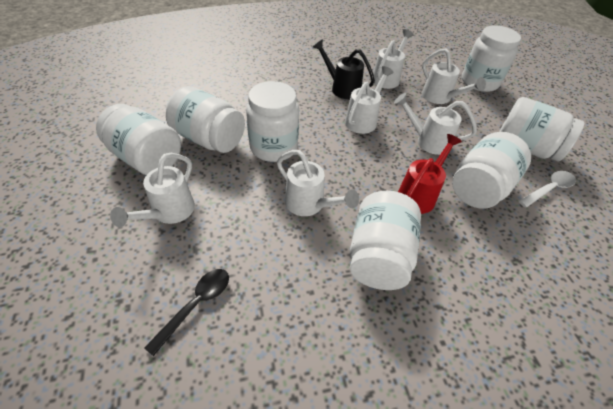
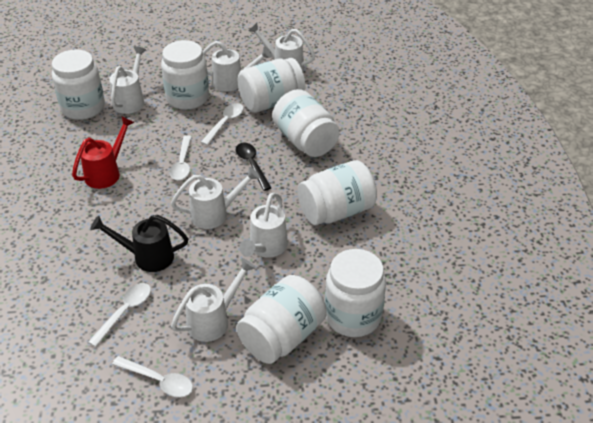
white spoon: [519,171,576,208] = 1 -> [88,283,151,347] [112,356,193,397] [170,135,192,181] [201,103,244,145] = 4

